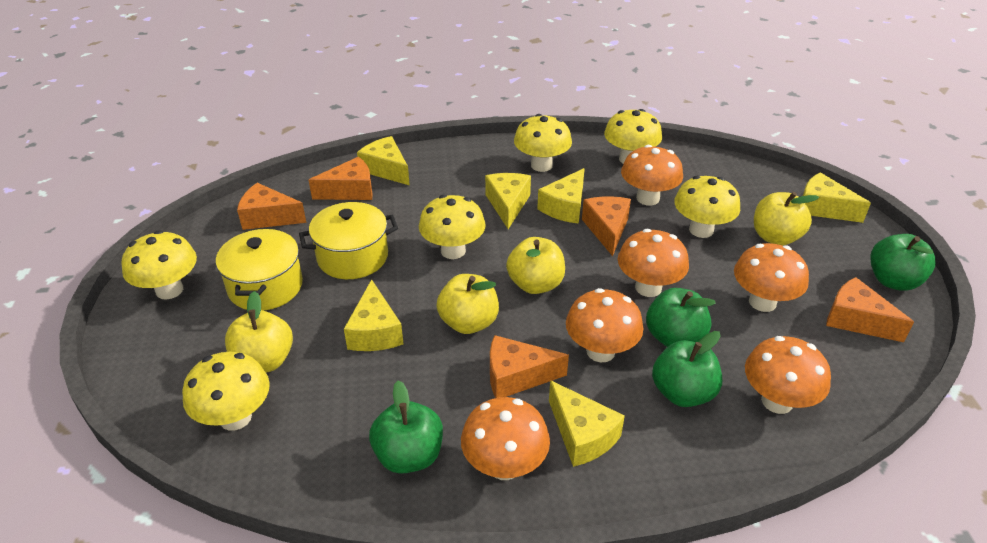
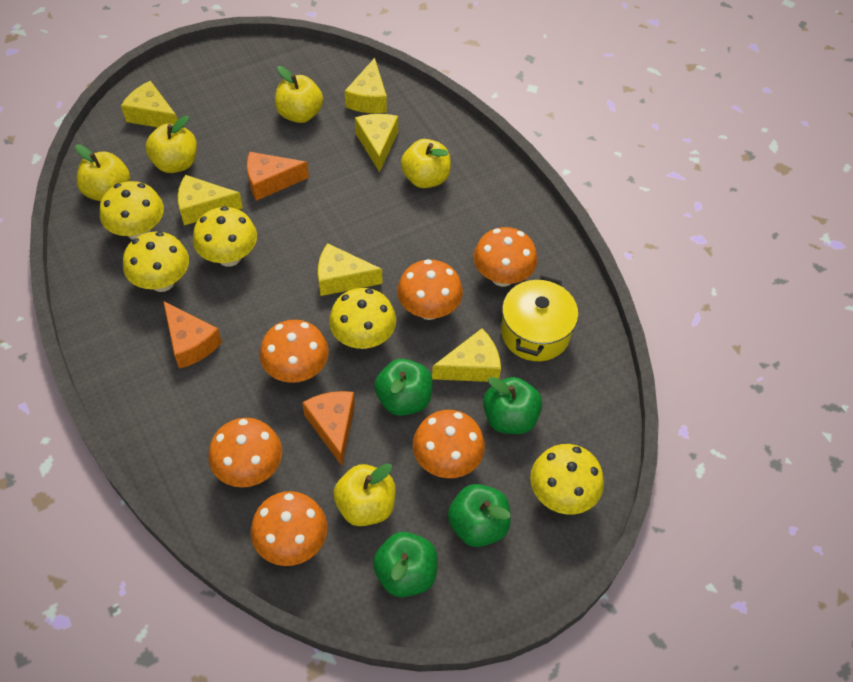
orange cheese: [237,183,306,230] [309,157,373,200] [490,335,569,398] [582,196,631,256] [826,277,914,342] = 5 -> [163,301,222,369] [247,152,309,201] [302,391,355,466] = 3
yellow apple: [225,291,293,373] [436,274,499,334] [506,237,565,294] [754,192,819,246] = 4 -> [75,144,130,201] [145,116,197,173] [275,66,323,123] [333,463,396,526] [401,139,451,188] = 5
yellow mushroom: [122,230,197,299] [182,352,270,431] [419,195,486,259] [514,114,572,172] [604,109,662,164] [674,176,740,238] = 6 -> [100,181,164,240] [123,232,189,292] [193,206,257,267] [329,288,396,349] [530,444,604,515] = 5
yellow pot: [216,228,303,311] [299,202,398,279] = 2 -> [501,275,578,361] = 1

